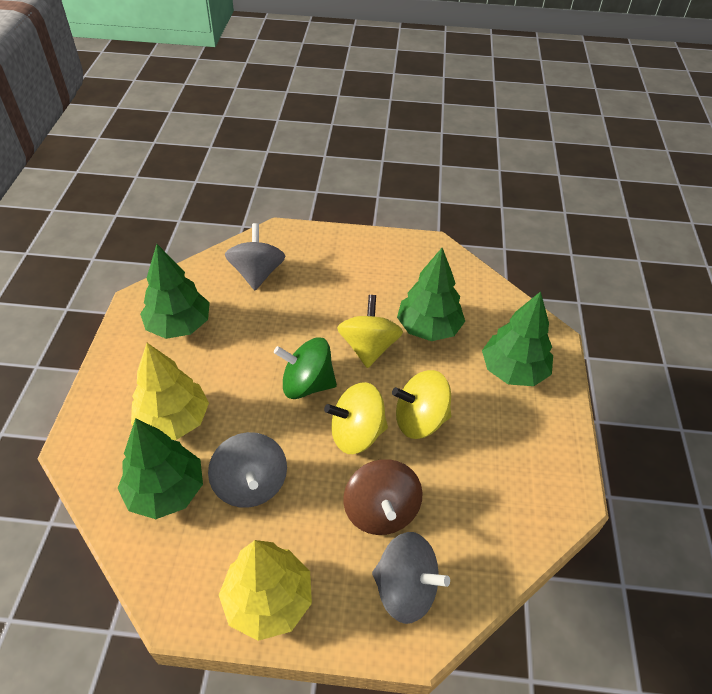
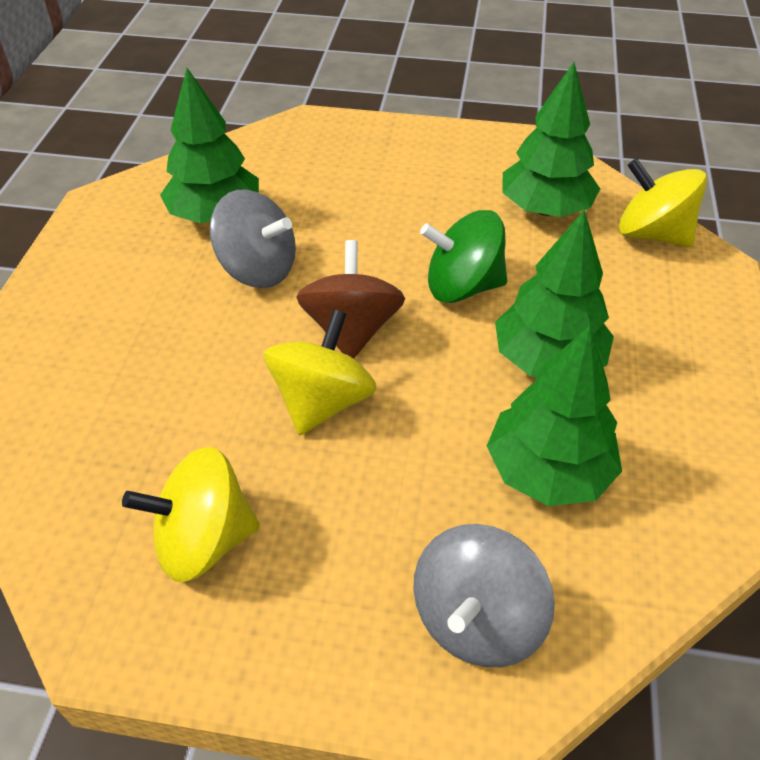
grey spinning top: [208,432,287,508] [225,223,285,290] [372,532,450,624] = 3 -> [210,190,296,288] [413,524,555,667] = 2
yellow tree: [131,343,209,440] [219,540,312,641] = 2 -> none = 0

